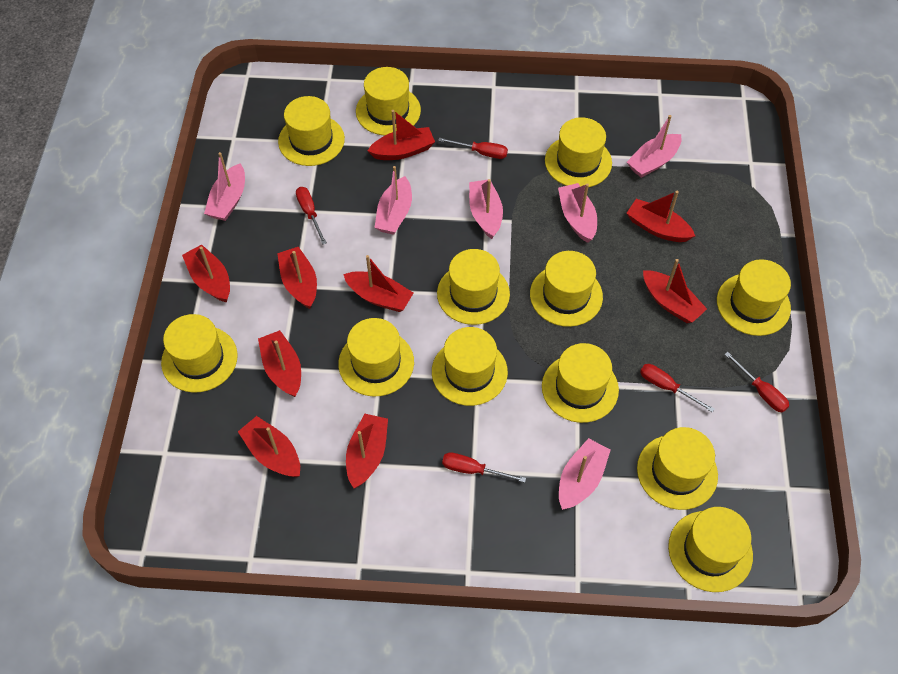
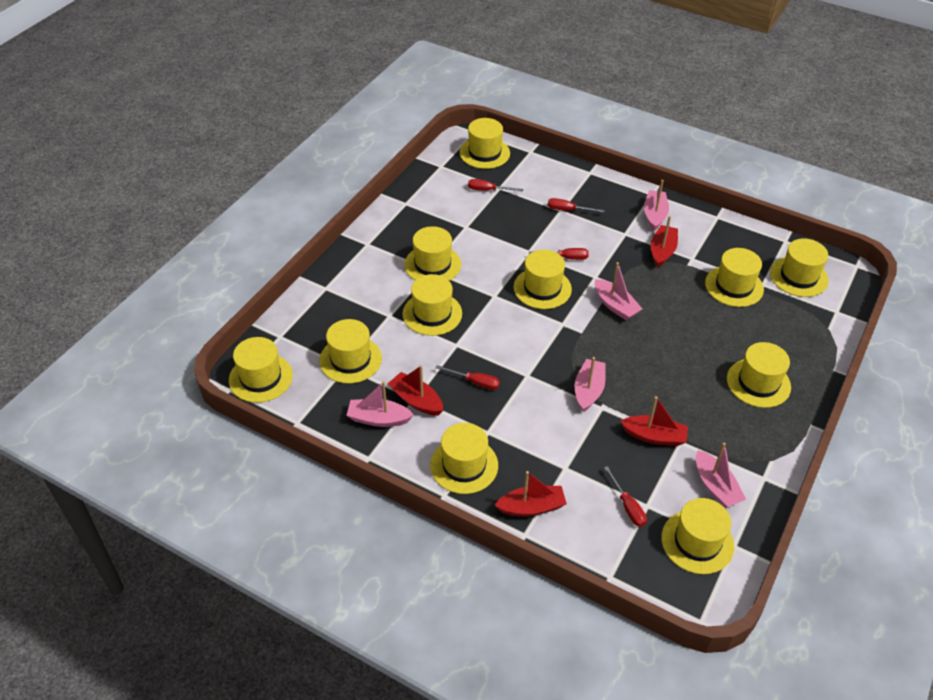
pink boat: [204,152,245,221] [375,166,412,235] [469,179,503,239] [558,183,597,243] [559,438,611,510] [627,115,681,178] = 6 -> [346,381,414,427] [575,357,606,412] [595,262,642,320] [644,180,669,231] [696,442,746,508] = 5
red boat: [182,244,230,302] [238,416,300,477] [258,330,301,397] [277,247,317,309] [343,255,413,312] [346,414,388,488] [367,110,435,160] [626,191,695,242] [643,259,707,323] = 9 -> [388,365,443,416] [495,471,567,517] [620,396,688,446] [651,216,678,268] = 4
yellow hat: [161,314,238,393] [278,96,345,166] [338,318,414,397] [356,67,421,135] [432,327,508,406] [437,249,510,325] [530,251,603,327] [542,343,619,423] [545,117,612,187] [637,427,718,510] [668,507,753,592] [717,259,791,336] = 12 -> [229,337,293,403] [319,319,382,384] [402,274,462,336] [404,226,461,281] [430,423,498,494] [460,118,510,169] [513,250,572,309] [661,498,734,574] [705,248,764,307] [727,342,791,408] [770,239,829,297] = 11

